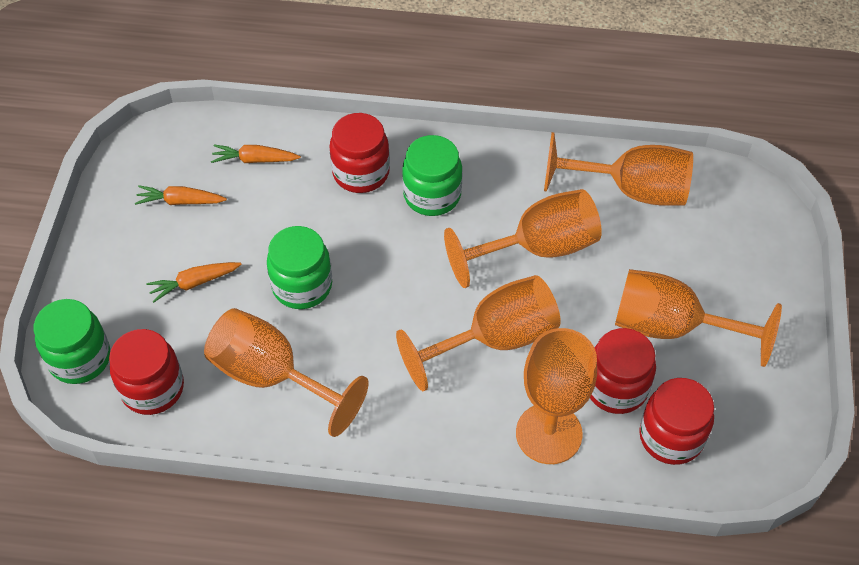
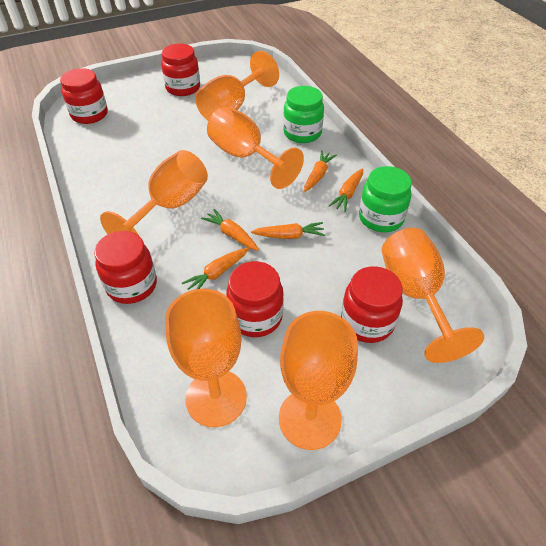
green jar: [34,299,110,384] [267,226,332,309] [402,135,463,216] = 3 -> [283,86,324,143] [359,166,412,232] = 2
orange carrot: [135,185,227,205] [146,262,242,303] [211,145,301,163] = 3 -> [182,248,249,290] [201,209,259,251] [251,222,325,239] [304,151,337,192] [329,168,363,212] = 5
red jar: [109,329,184,415] [329,113,390,193] [590,328,656,414] [639,378,714,465] = 4 -> [60,68,108,124] [94,231,157,304] [161,44,200,96] [226,261,284,337] [341,266,403,343] = 5

